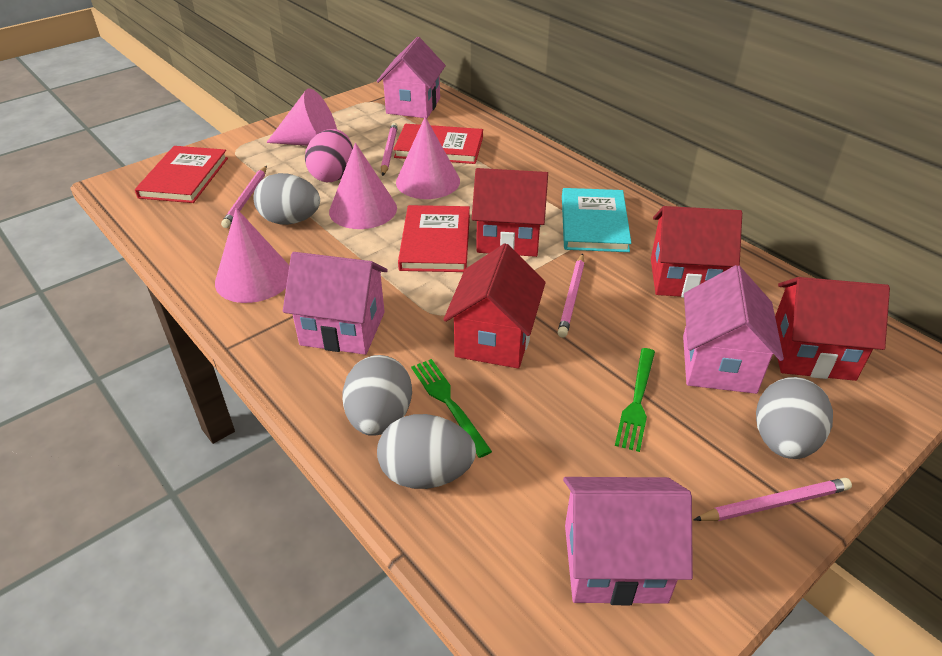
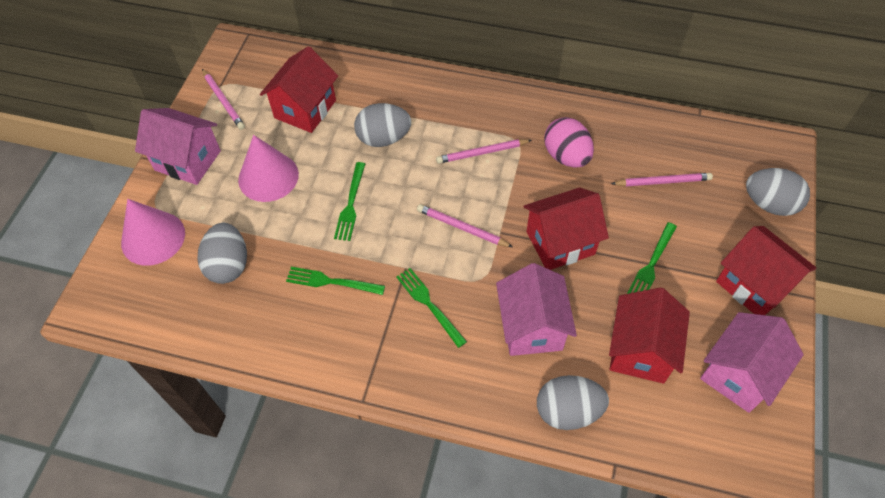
green fork: [411,359,492,458] [615,348,655,452] = 2 -> [286,267,385,295] [334,162,365,241] [396,268,467,348] [627,222,677,294] = 4
pink cone: [215,208,289,303] [266,88,337,146] [329,143,397,229] [396,117,460,199] = 4 -> [121,199,185,266] [238,135,299,202] = 2
pink house: [283,252,388,355] [377,37,446,118] [563,477,693,605] [683,265,784,394] = 4 -> [135,108,221,185] [496,263,577,356] [700,312,804,413] = 3
red book: [135,146,228,203] [393,124,483,164] [398,205,470,272] = 3 -> none = 0
turquoise book: [562,188,631,252] = 1 -> none = 0

